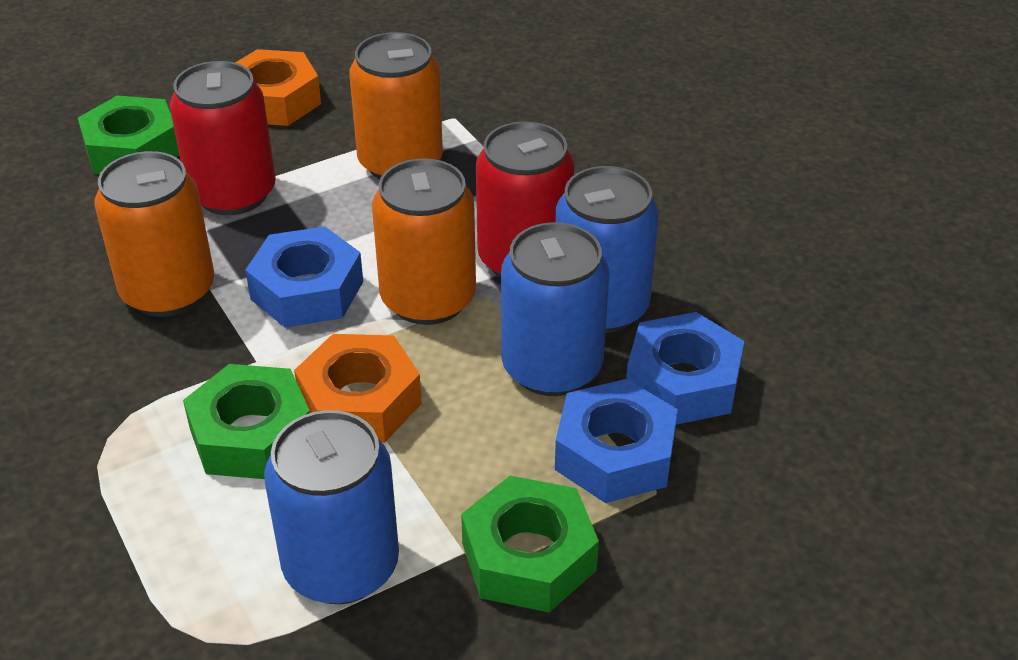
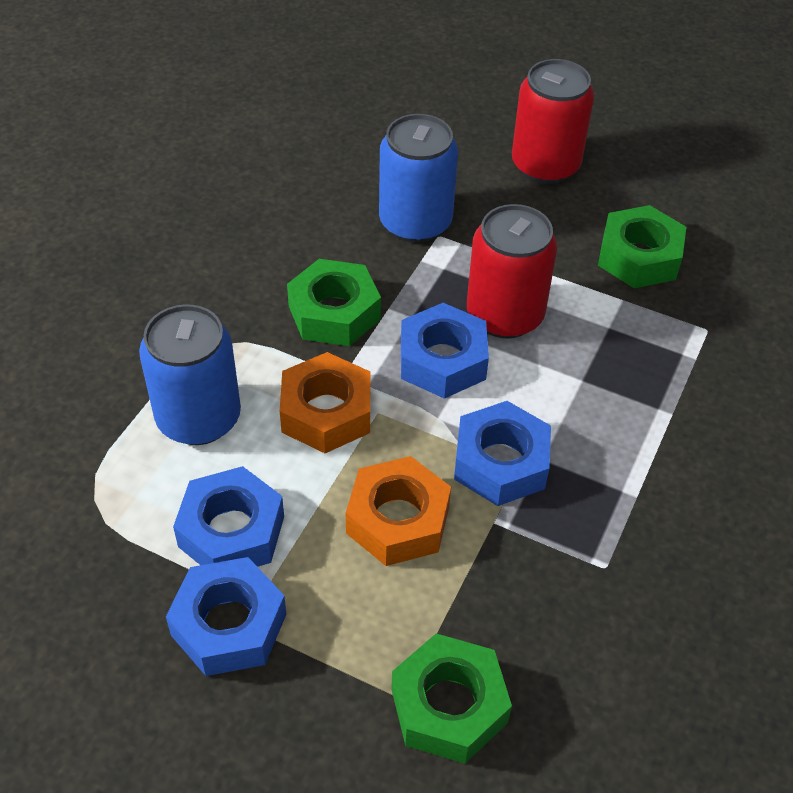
blue can: [264,410,399,604] [501,222,609,396] [555,166,659,333] = 3 -> [139,305,241,445] [379,114,458,243] = 2
blue nut: [245,226,363,328] [555,379,678,503] [626,312,744,425] = 3 -> [166,557,286,676] [173,466,284,567] [401,303,489,399] [454,401,551,506] = 4
orange can: [94,151,214,317] [349,32,443,179] [372,158,476,325] = 3 -> none = 0

